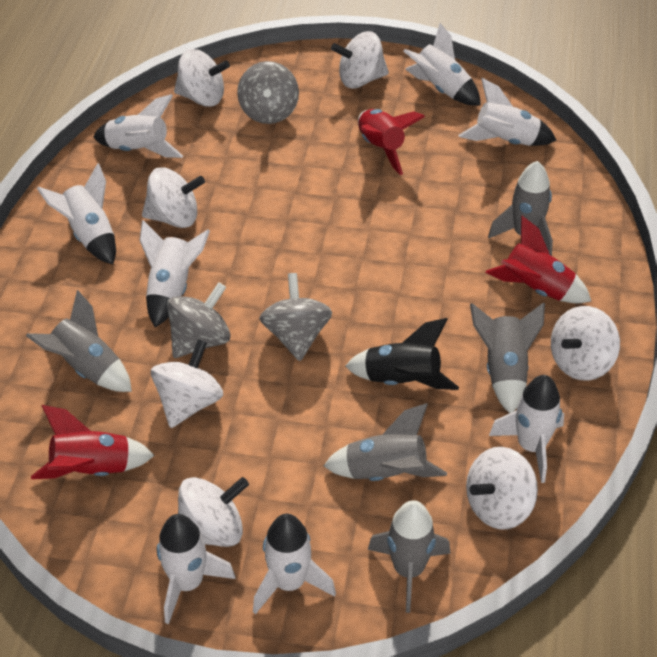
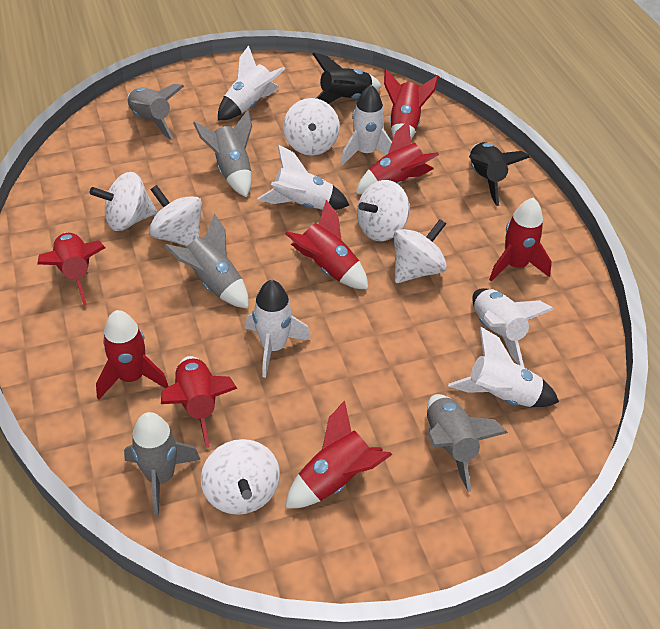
black rocket: [345,318,459,390] = 1 -> [312,52,382,104] [469,142,530,206] = 2
grey spinning top: [167,282,231,358] [237,61,299,124] [259,273,332,361] = 3 -> none = 0
red rocket: [31,405,155,479] [358,109,425,175] [485,216,591,304] = 3 -> [37,233,106,305] [96,310,169,400] [161,356,237,448] [285,200,368,290] [285,400,392,508] [355,121,439,194] [384,69,439,139] [489,198,552,281] = 8
white rocket: [37,163,116,265] [93,94,183,158] [140,220,210,327] [157,514,236,624] [253,514,336,614] [403,23,481,105] [459,78,557,146] [489,375,564,483] = 8 -> [218,45,285,120] [246,280,311,378] [258,144,349,210] [341,85,392,166] [448,327,559,407] [472,288,554,367] = 6
white spinning top: [142,167,205,228] [151,339,223,428] [174,49,230,107] [178,477,249,547] [331,31,389,88] [466,447,538,529] [551,306,620,381] = 7 -> [90,172,157,231] [149,185,202,246] [201,439,280,515] [283,98,340,156] [357,180,409,241] [394,219,447,283] = 6

